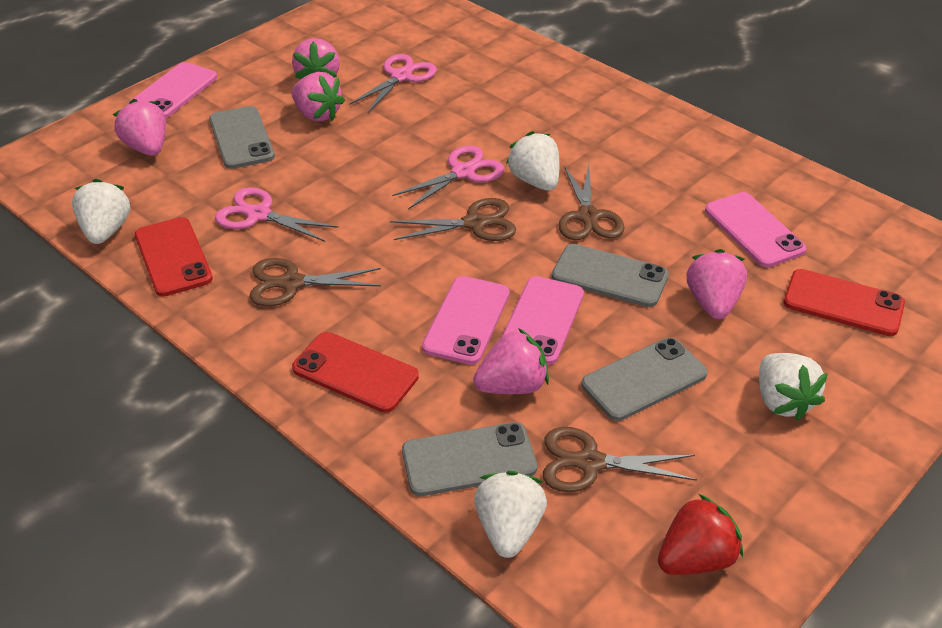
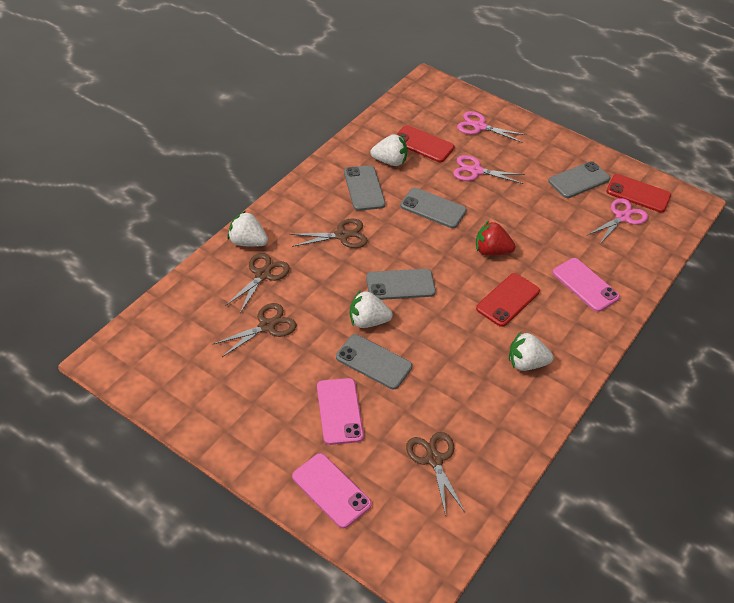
grey phone: [209,106,275,169] [402,422,537,496] [552,244,669,307] [581,337,708,421] = 4 -> [336,334,412,389] [344,165,386,211] [366,269,436,300] [400,188,467,228] [548,161,610,198] = 5
pink phone: [129,62,217,118] [422,276,510,365] [502,276,584,365] [705,192,806,267] = 4 -> [292,453,372,528] [317,378,364,445] [552,258,620,312] = 3
pink strawberry: [113,99,166,156] [291,72,345,122] [292,38,340,79] [473,328,549,394] [687,249,747,319] = 5 -> none = 0

